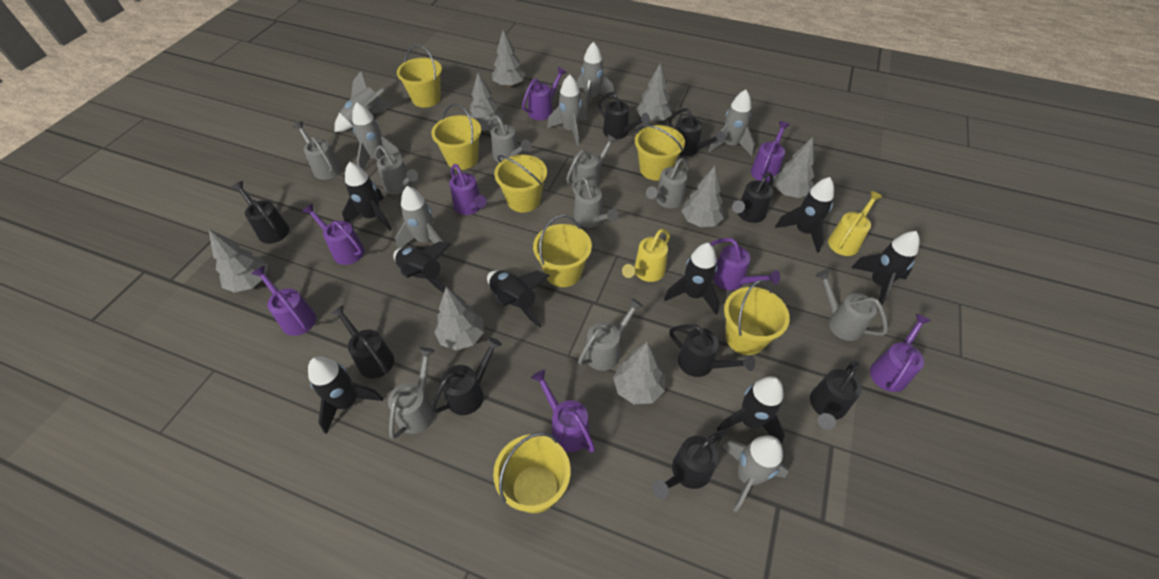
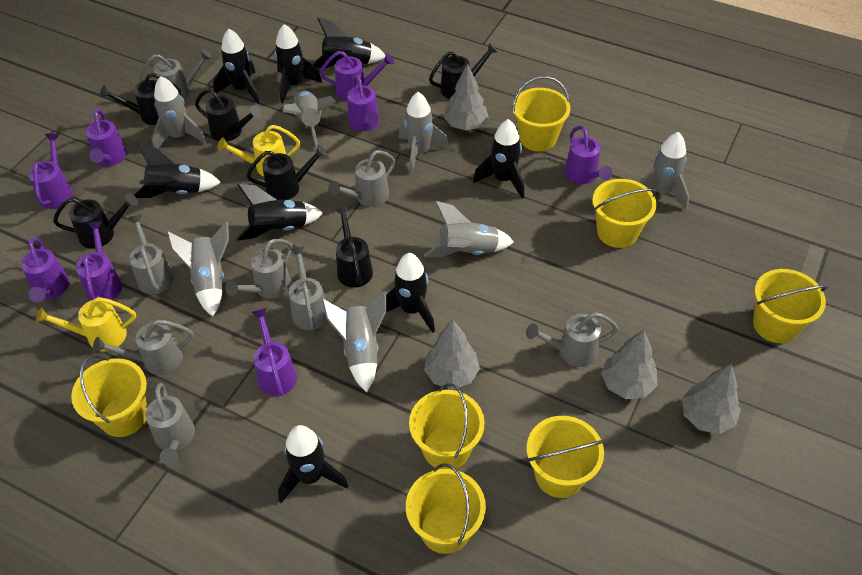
black watering can: [231,181,289,244] [331,305,394,379] [431,337,502,415] [598,92,650,139] [652,431,724,499] [669,108,725,156] [669,324,755,377] [732,172,774,223] [810,361,862,430] = 9 -> [53,193,138,249] [100,73,181,125] [195,89,262,142] [246,145,327,200] [335,207,373,288] [429,43,498,99] = 6
grey tree: [209,229,268,293] [434,287,484,350] [470,73,503,132] [492,29,525,88] [613,342,665,404] [636,63,672,122] [681,166,724,227] [773,137,815,198] = 8 -> [424,319,480,389] [444,63,489,131] [601,329,658,399] [682,363,741,434] = 4
grey watering can: [292,121,341,180] [375,145,419,195] [388,347,435,439] [487,115,531,163] [566,134,618,190] [572,176,619,228] [578,298,643,371] [646,158,689,208] [815,269,888,341] = 9 -> [93,320,193,375] [127,214,174,294] [139,49,212,99] [145,383,195,465] [225,239,292,299] [289,246,327,330] [329,150,395,207] [526,312,619,367] = 8

